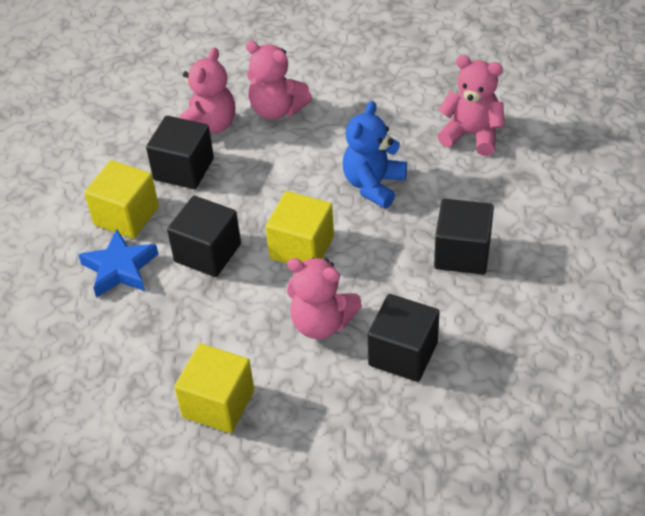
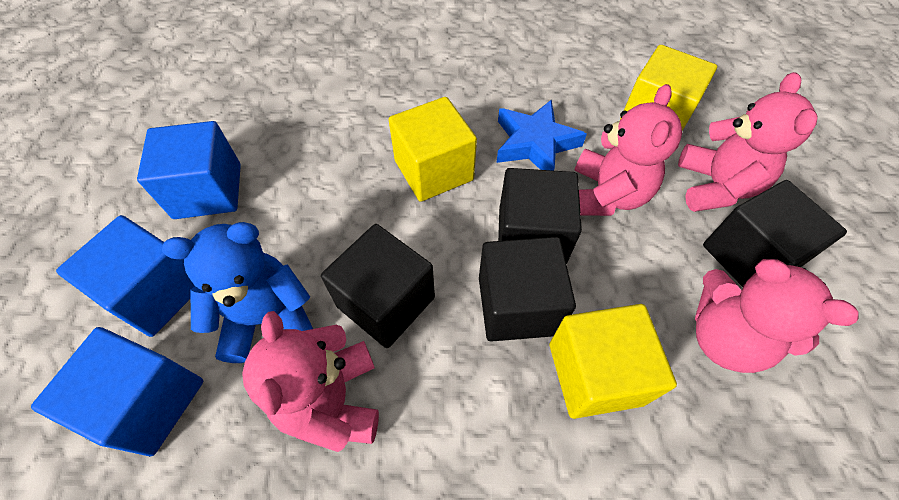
blue cube: none = 0 -> [31,327,203,457] [56,215,195,337] [137,121,241,219] = 3

